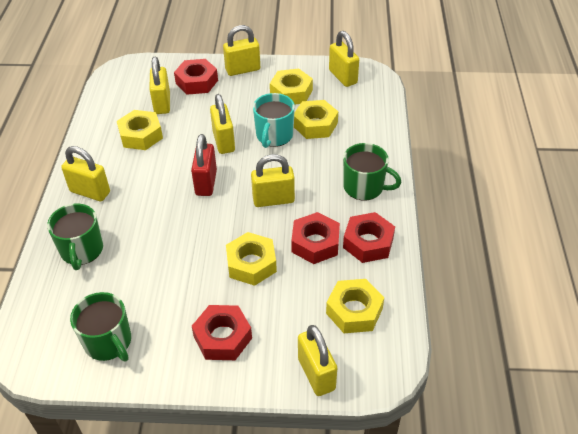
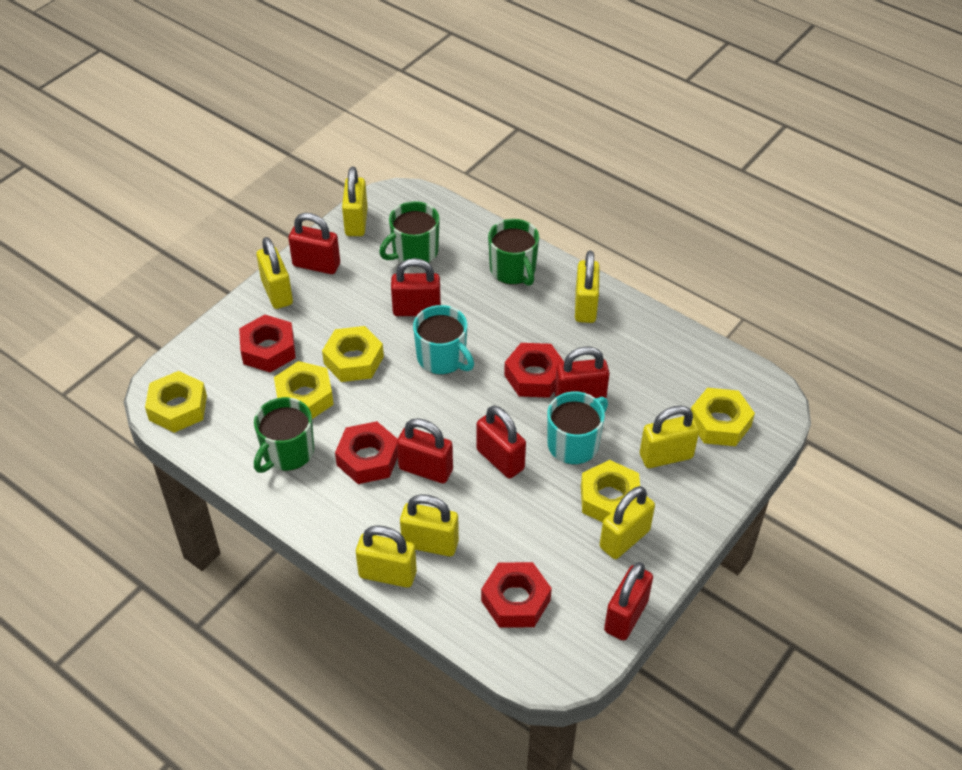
red padlock: [191,134,217,196] = 1 -> [288,213,340,274] [391,258,441,316] [397,418,453,483] [476,406,526,479] [555,346,610,398] [604,562,653,641] = 6
turquoise mug: [253,93,295,148] = 1 -> [413,305,474,375] [547,392,608,465] = 2

